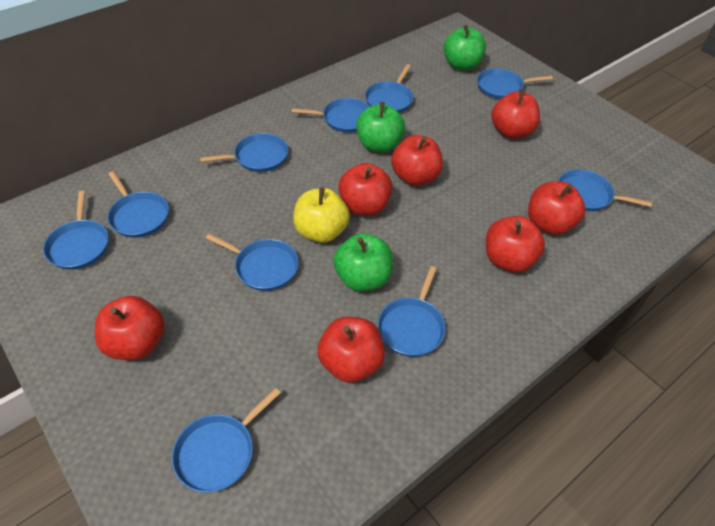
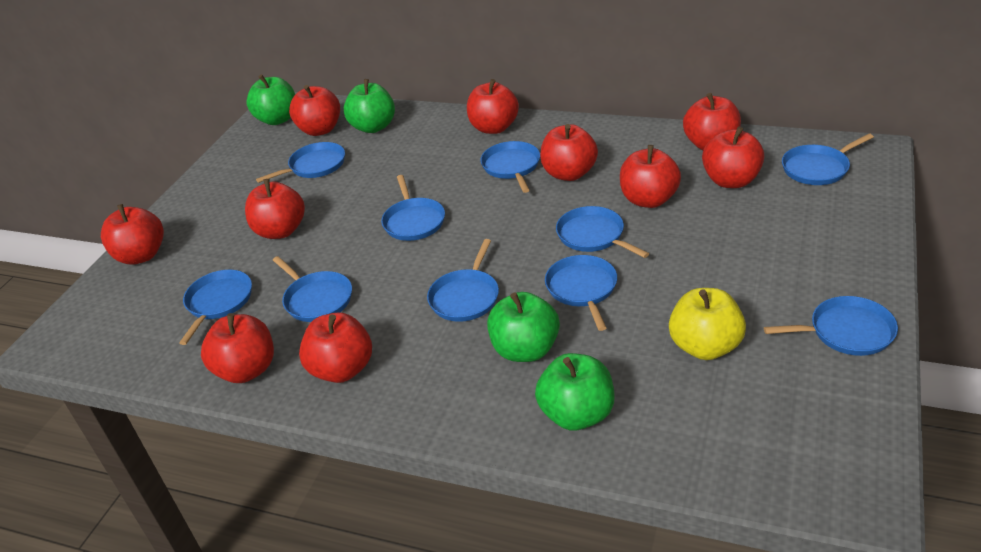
green apple: [333,233,393,291] [356,102,405,153] [443,24,486,71] = 3 -> [246,75,295,125] [344,79,395,133] [487,292,560,362] [535,353,614,430] = 4
red apple: [95,296,165,360] [317,317,385,383] [338,163,393,215] [391,135,443,186] [486,216,545,272] [491,89,540,139] [528,181,586,235] = 7 -> [101,204,164,265] [201,313,274,383] [245,179,305,239] [289,85,340,136] [299,313,372,383] [467,79,519,134] [540,124,598,181] [620,145,681,208] [683,93,741,150] [702,127,765,188] = 10

